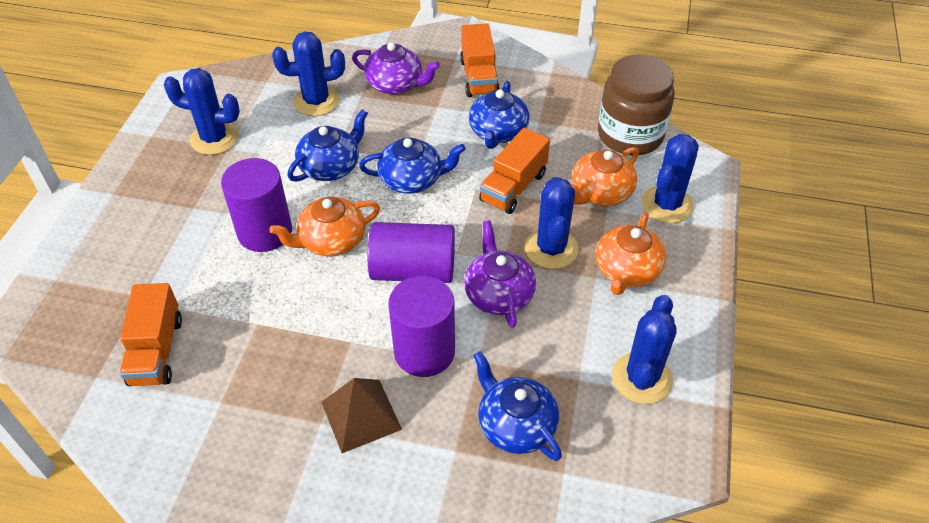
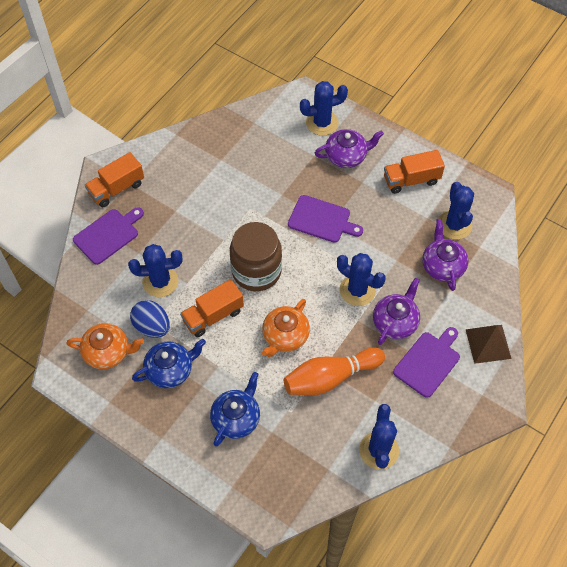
blue egg: none = 0 -> [130,300,170,338] = 1
blue teapot: [287,109,368,182] [359,137,466,194] [469,81,530,149] [473,351,562,461] = 4 -> [132,339,206,388] [210,372,260,446] = 2
orange bowling pin: none = 0 -> [284,347,385,395] = 1
orange teapot: [269,197,380,257] [571,147,639,207] [595,213,666,295] = 3 -> [66,323,144,369] [262,299,310,357] = 2
purple cutting board: none = 0 -> [73,207,144,265] [288,195,363,243] [393,327,460,398] = 3
purple cylinder: [221,158,292,252] [368,222,455,283] [388,276,455,377] = 3 -> none = 0
purple teapot: [352,43,440,94] [464,220,536,328] = 2 -> [315,129,384,168] [373,278,420,345] [422,219,469,291] = 3

